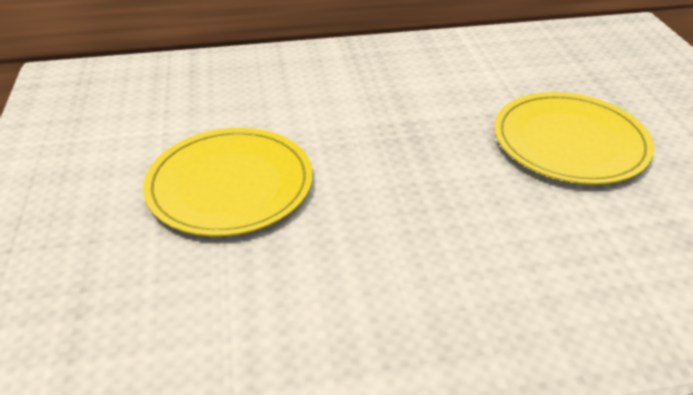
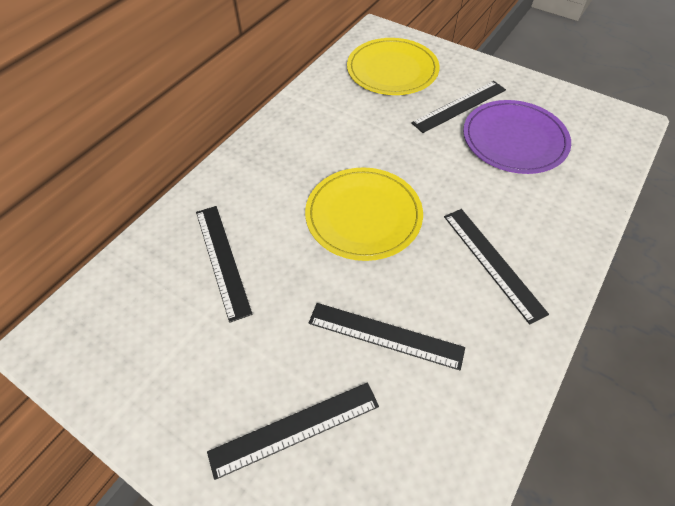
black ruler: none = 0 -> [196,206,253,323] [207,382,379,480] [309,303,465,370] [411,81,506,133] [444,209,549,325] = 5
purple plate: none = 0 -> [463,100,571,174] = 1

